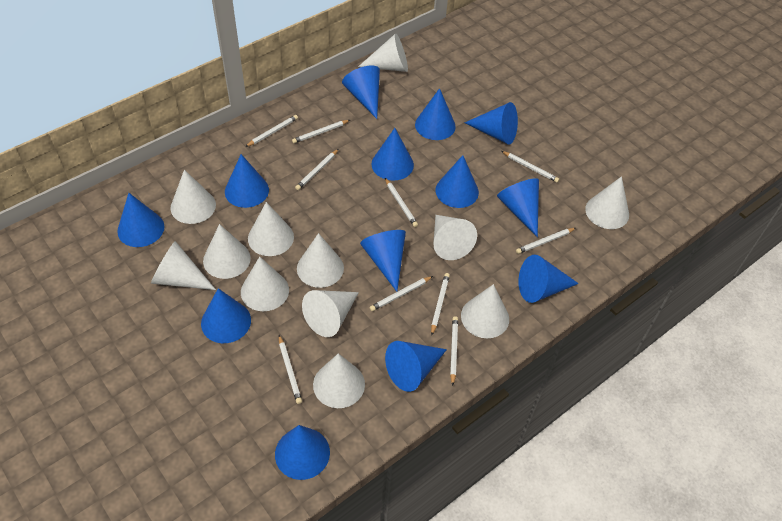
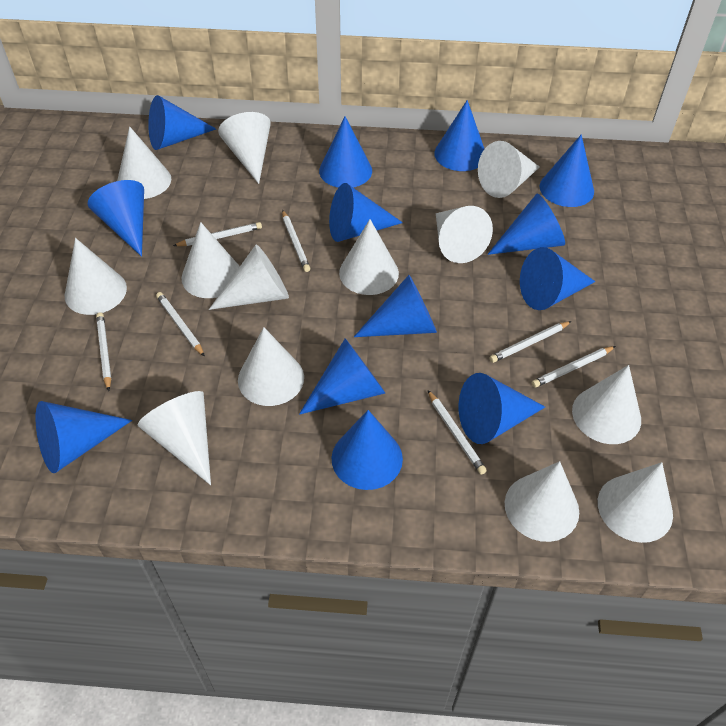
white cone: [151,241,216,290] [170,170,216,224] [203,224,251,279] [241,257,289,311] [248,202,294,256] [297,233,344,288] [302,290,359,337] [313,353,365,408] [358,34,408,72] [433,215,477,260] [461,284,509,338] [585,176,629,229] = 12 -> [65,238,127,315] [117,126,171,199] [137,391,211,485] [182,222,240,298] [209,245,289,310] [218,112,271,184] [238,327,304,406] [339,219,399,295] [436,206,493,263] [478,141,540,198] [505,461,579,542] [572,365,641,444] [598,462,673,543] = 13
white pencil: [245,115,298,147] [279,335,302,404] [292,120,350,143] [295,149,339,190] [370,276,433,311] [385,178,418,227] [431,273,450,336] [450,316,458,386] [501,151,559,183] [516,228,576,254] = 10 -> [96,312,111,391] [156,292,205,357] [173,222,262,246] [282,210,310,272] [428,390,487,475] [489,321,572,363] [532,346,616,388] = 7

